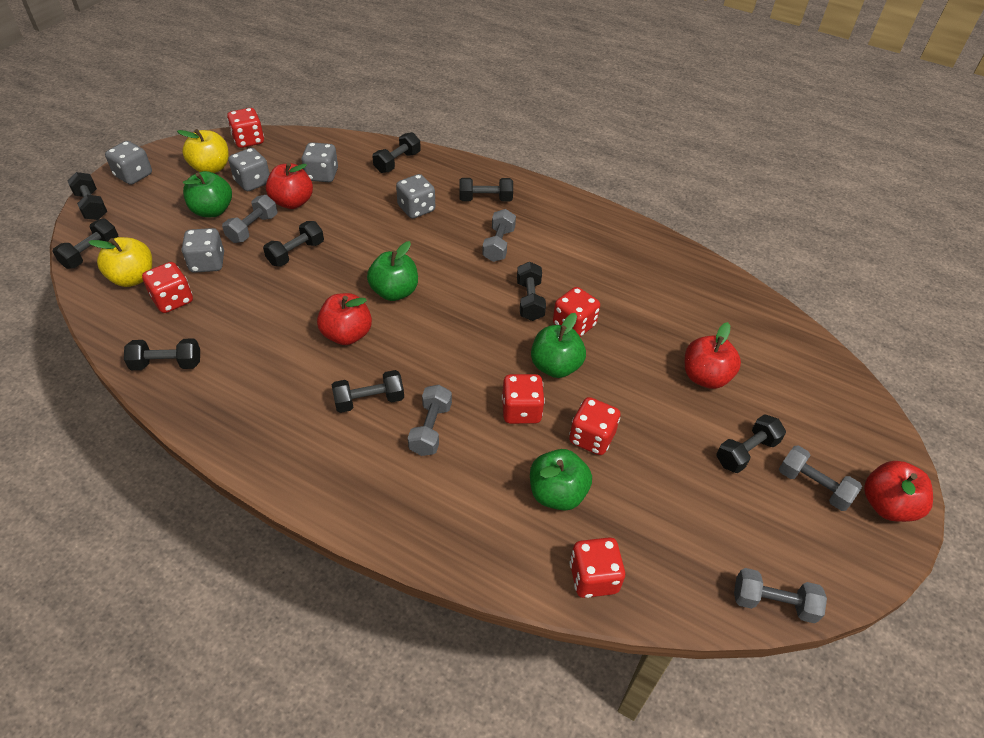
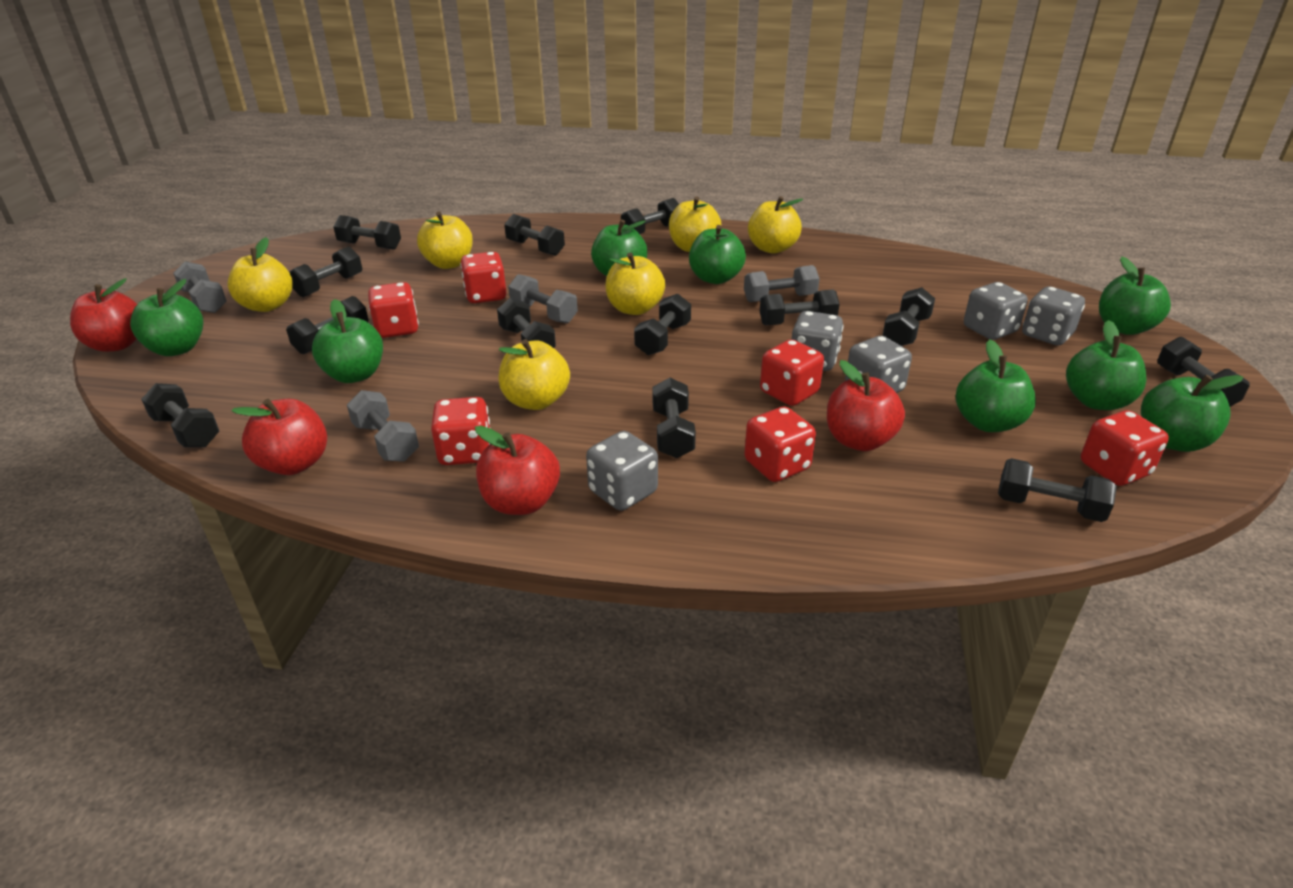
black dumbbell: [52,219,119,269] [67,172,107,220] [124,338,200,370] [263,221,324,267] [332,370,404,413] [372,132,421,173] [459,178,513,201] [517,262,546,321] [716,414,786,473] = 9 -> [141,383,219,447] [286,296,369,354] [289,247,362,297] [333,215,401,250] [497,298,556,348] [504,214,565,256] [621,198,679,234] [634,294,691,355] [653,378,696,458] [760,289,839,325] [882,287,935,346] [998,458,1117,522] [1157,337,1250,407] = 13
green apple: [183,171,232,217] [367,241,418,301] [530,449,592,511] [531,313,586,378] = 4 -> [130,279,203,356] [312,299,383,383] [591,220,647,276] [689,225,746,284] [956,339,1036,432] [1066,320,1146,410] [1099,257,1171,335] [1141,375,1243,452] = 8
grey dumbbell: [222,195,277,243] [408,385,452,456] [482,209,516,262] [734,568,827,623] [779,446,862,511] = 5 -> [173,261,227,313] [347,390,419,462] [508,274,578,323] [744,265,820,302] = 4
yellow apple: [89,237,152,287] [177,129,228,173] = 2 -> [227,237,292,312] [417,211,473,269] [499,339,570,410] [606,252,665,315] [669,196,721,252] [748,196,803,254] = 6

